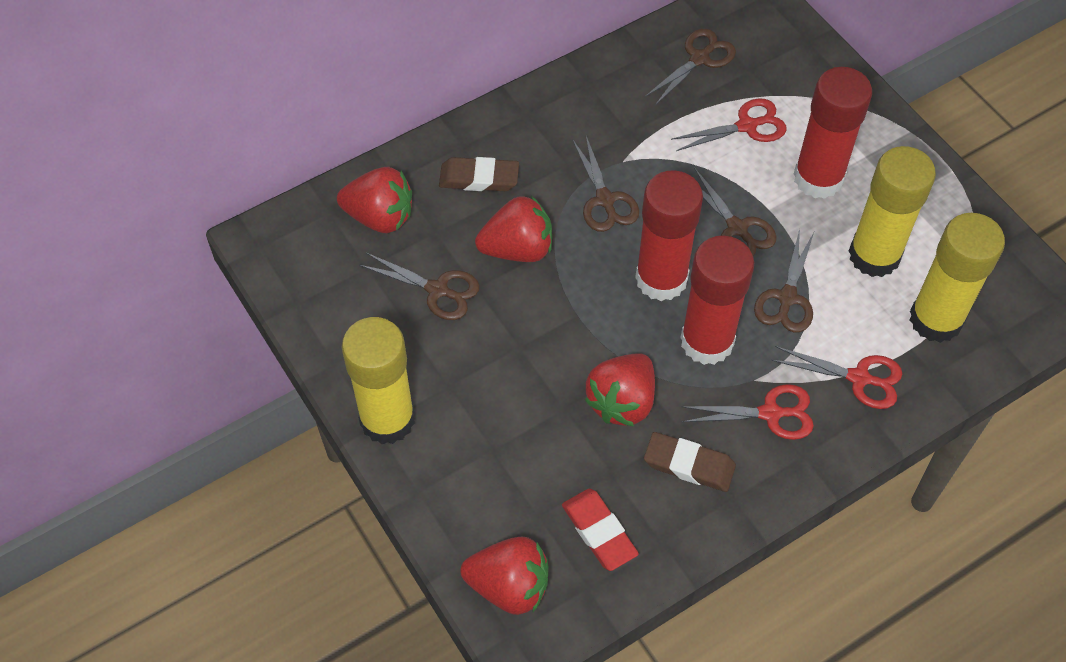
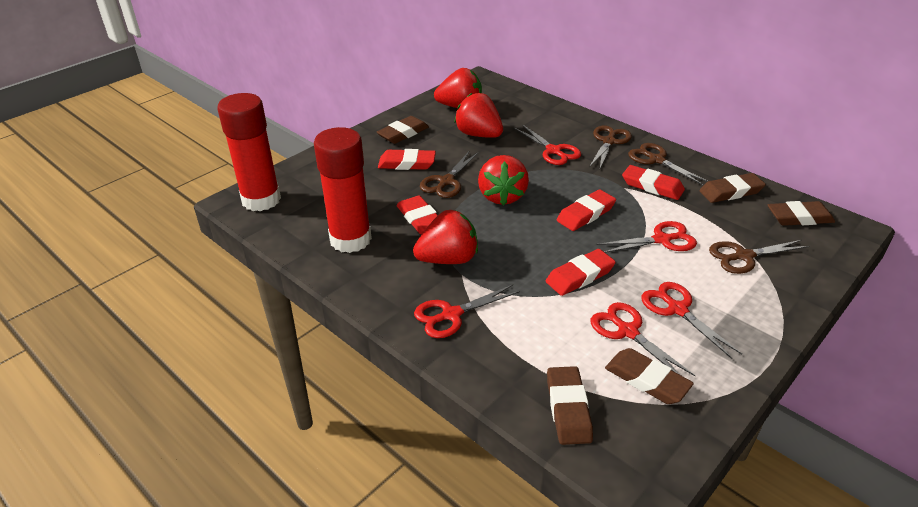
brown eraser: [439,157,519,191] [644,432,736,492] = 2 -> [377,116,429,144] [547,366,593,445] [605,348,694,404] [699,173,766,203] [768,201,835,226] = 5
brown scissors: [359,253,480,320] [572,136,639,232] [645,29,736,105] [694,168,777,257] [754,229,814,333] = 5 -> [420,150,479,198] [589,126,632,168] [628,143,708,185] [709,240,810,274] = 4
red eraser: [562,489,639,571] = 1 -> [378,149,436,170] [397,196,438,234] [546,249,616,296] [557,189,616,231] [622,165,685,200] = 5
red glue stick: [635,170,703,301] [680,236,754,365] [794,67,872,199] = 3 -> [217,93,281,211] [314,127,372,253] = 2
red scissors: [671,98,787,151] [681,384,814,440] [771,346,902,409] = 3 -> [414,285,520,338] [514,124,581,165] [591,302,696,376] [597,221,697,253] [641,282,742,359] = 5
yellow glue stick: [342,317,415,444] [849,146,936,277] [910,213,1005,343] = 3 -> none = 0

